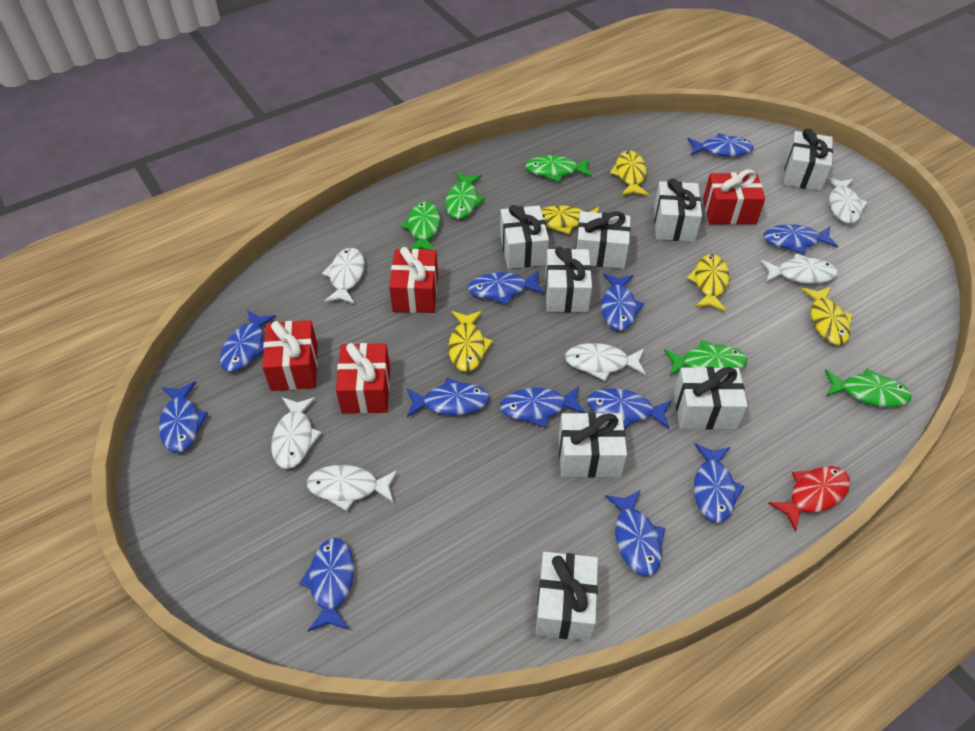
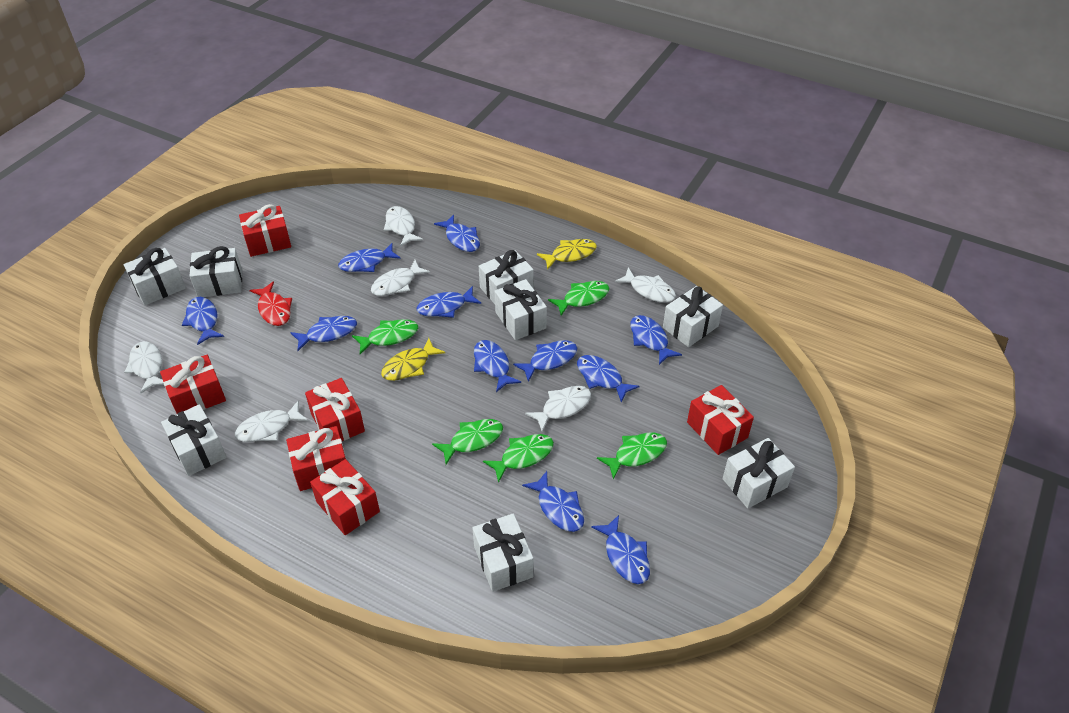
blue fish: [159,381,208,452] [220,310,276,372] [299,538,354,632] [406,378,490,417] [468,271,544,305] [500,386,585,427] [587,388,672,430] [601,273,644,331] [605,490,665,576] [687,133,754,157] [694,443,744,523] [764,224,838,254] = 12 -> [182,297,224,345] [290,316,357,351] [338,243,401,272] [417,286,481,318] [434,215,480,252] [474,340,521,392] [513,340,577,382] [522,471,584,532] [577,355,639,402] [591,515,650,584] [630,315,682,365] = 11
red gift: [262,320,318,391] [336,343,390,414] [389,247,438,313] [703,169,765,225] = 4 -> [160,355,226,413] [239,204,291,257] [286,426,346,491] [305,378,365,441] [310,459,380,535] [687,385,754,455] = 6
yellow fish: [448,311,493,372] [541,205,600,234] [610,150,649,196] [687,254,730,312] [801,287,853,345] = 5 -> [381,338,445,381] [537,239,597,270] = 2

